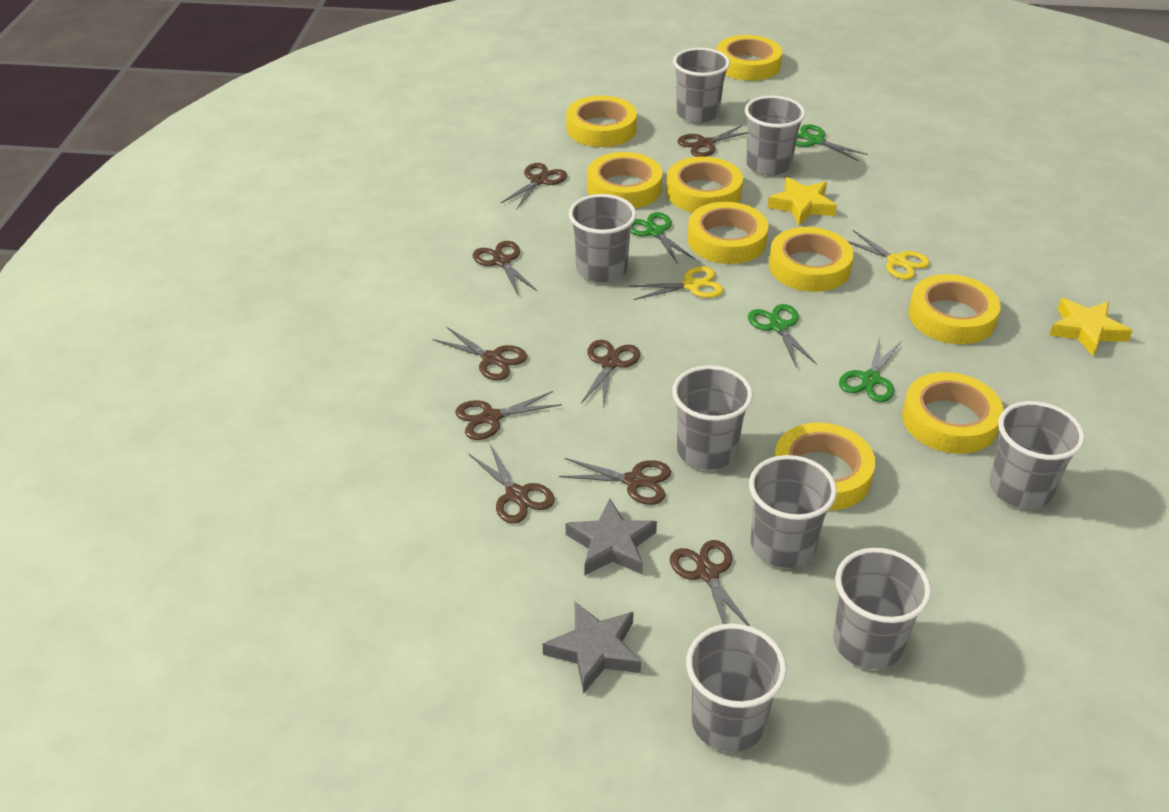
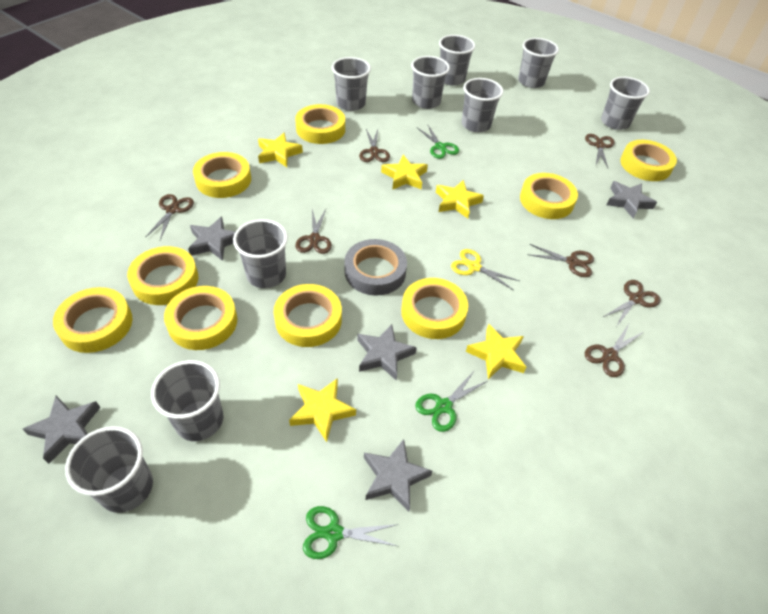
brown scissors: [433,327,527,380] [455,391,562,440] [469,444,555,524] [472,241,538,295] [500,163,567,210] [559,458,671,505] [581,340,640,409] [670,540,750,626] [677,124,748,157] = 9 -> [145,194,194,240] [295,209,332,254] [359,129,390,162] [527,244,594,277] [585,134,615,168] [585,324,644,377] [603,280,661,327] = 7
green scissors: [631,212,695,264] [748,304,817,368] [796,124,868,161] [839,337,901,402] = 4 -> [303,506,399,559] [415,370,488,432] [418,124,459,159] = 3
grey cup: [569,194,636,283] [672,365,753,470] [673,48,730,123] [686,623,787,752] [745,96,805,175] [749,455,837,568] [833,548,931,669] [990,401,1085,509] = 8 -> [65,426,153,513] [151,360,223,441] [233,219,288,288] [332,57,371,111] [411,56,450,109] [439,35,475,86] [462,78,503,132] [518,38,559,88] [601,77,650,130] = 9
grey star: [543,602,641,694] [566,499,657,576] = 2 -> [23,396,100,464] [188,217,235,261] [357,324,417,380] [364,439,432,512] [607,181,657,219] = 5
grey tape: none = 0 -> [345,239,407,296] = 1
yellow scissors: [628,266,724,300] [848,230,930,280] = 2 -> [451,249,519,290] = 1
yellow star: [768,177,837,225] [1049,298,1132,356] = 2 -> [258,133,303,167] [289,378,356,442] [381,155,428,190] [436,180,484,218] [466,324,526,379] = 5

